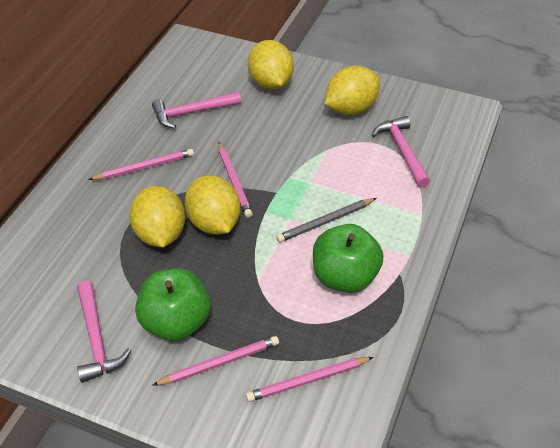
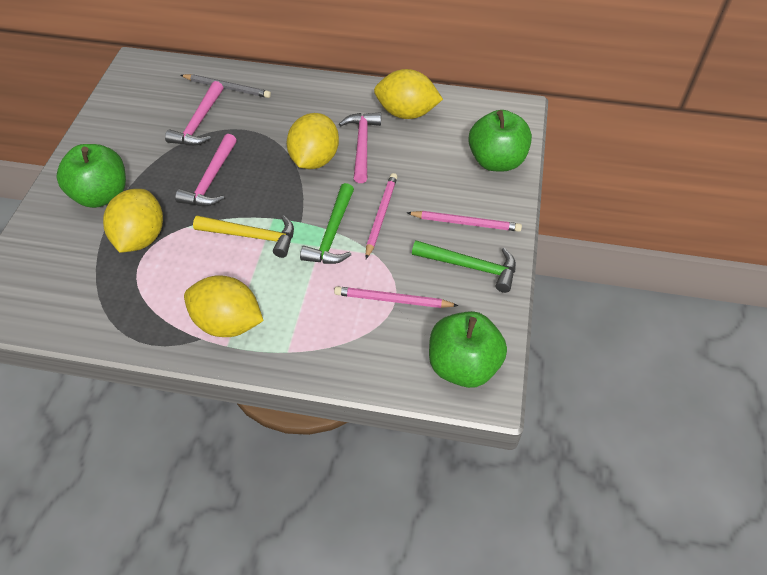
green apple: [135,268,211,341] [313,224,384,293] = 2 -> [56,144,126,208] [429,311,507,388] [468,110,532,171] = 3
green hammer: none = 0 -> [300,183,354,264] [412,240,516,293] = 2
pink pencil: [89,149,194,180] [152,336,279,386] [218,142,253,218] [246,357,374,402] = 4 -> [334,286,459,308] [365,173,397,259] [407,211,522,232] = 3
yellow hammer: none = 0 -> [193,215,294,258] = 1

